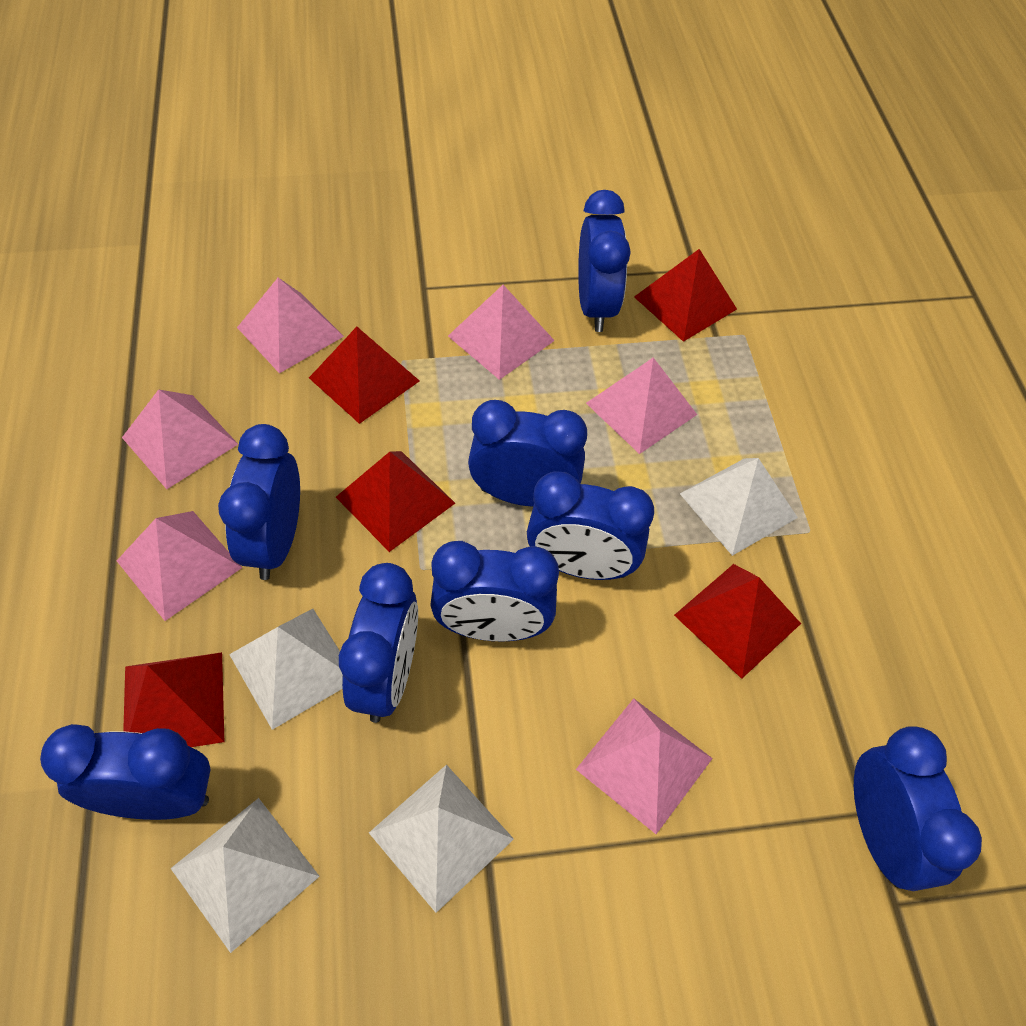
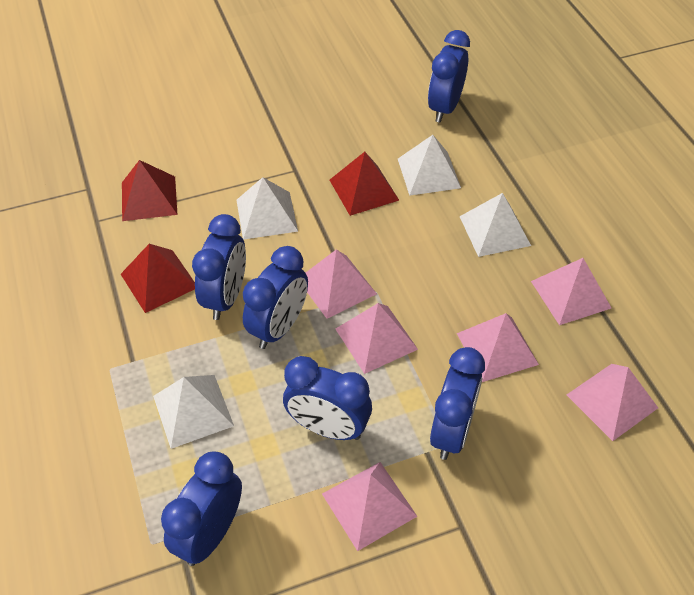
blue clock: [40,724,211,820] [218,424,300,580] [339,563,418,723] [430,541,559,642] [468,400,587,507] [527,471,654,580] [578,190,631,332] [854,726,982,891] = 8 -> [161,451,242,566] [192,214,246,320] [243,246,308,349] [283,356,372,440] [428,30,470,123] [430,347,485,460] = 6
red pyramid: [123,652,224,747] [309,327,419,424] [336,451,455,552] [634,249,737,342] [674,564,801,679] = 5 -> [121,244,195,313] [122,160,177,221] [330,152,399,216] = 3

